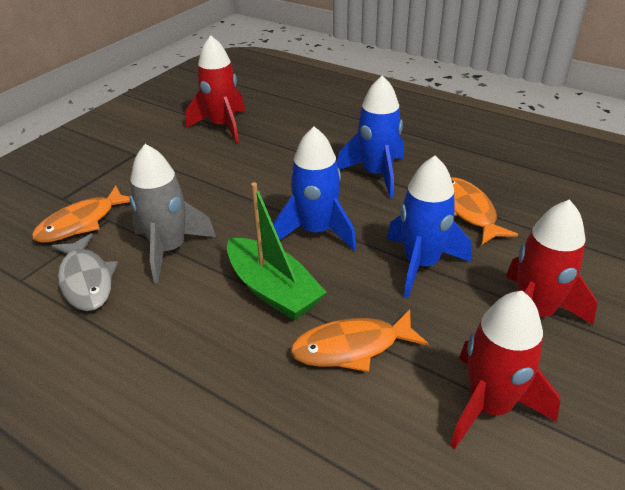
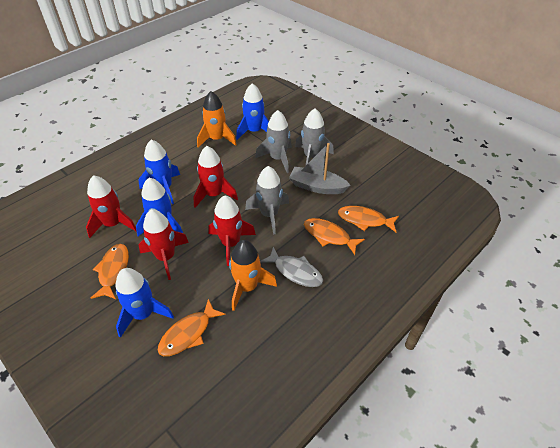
blue rocket: [273,126,356,250] [337,75,404,198] [387,155,472,298] = 3 -> [115,268,174,338] [136,178,183,236] [138,139,180,204] [236,83,269,140] = 4
green boat: [227,182,327,320] = 1 -> none = 0
grey boat: none = 0 -> [289,143,351,194] = 1
grey rocket: [129,144,216,283] = 1 -> [245,166,289,234] [255,110,292,173] [295,108,334,165] = 3
orange fish: [32,186,130,243] [291,309,429,372] [451,177,518,245] = 3 -> [91,244,129,299] [158,299,226,356] [304,218,365,255] [338,206,399,232] = 4
orange rocket: none = 0 -> [197,91,237,148] [229,240,277,311] = 2
red rocket: [186,35,245,143] [450,291,560,449] [506,199,597,325] = 3 -> [86,175,137,238] [139,209,189,280] [193,146,238,208] [208,195,256,266] = 4

